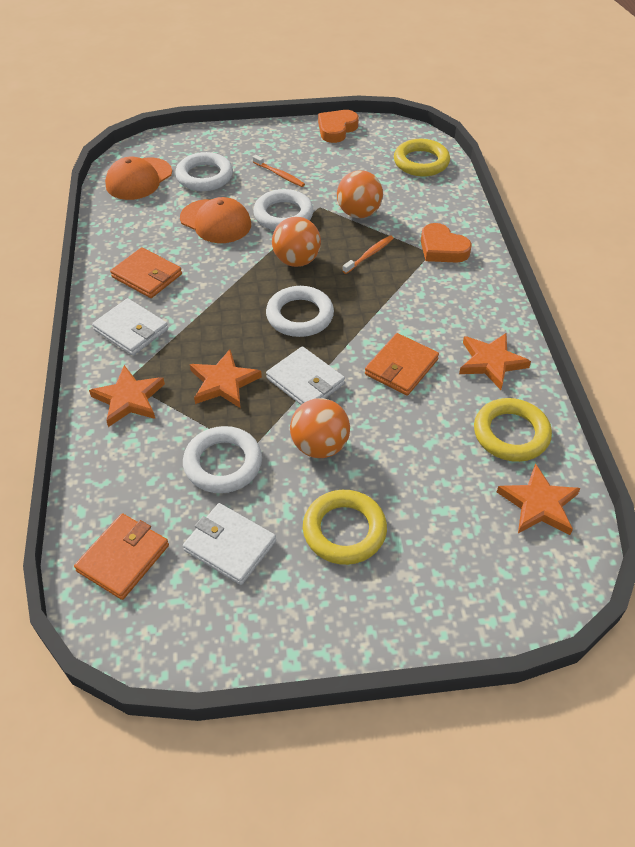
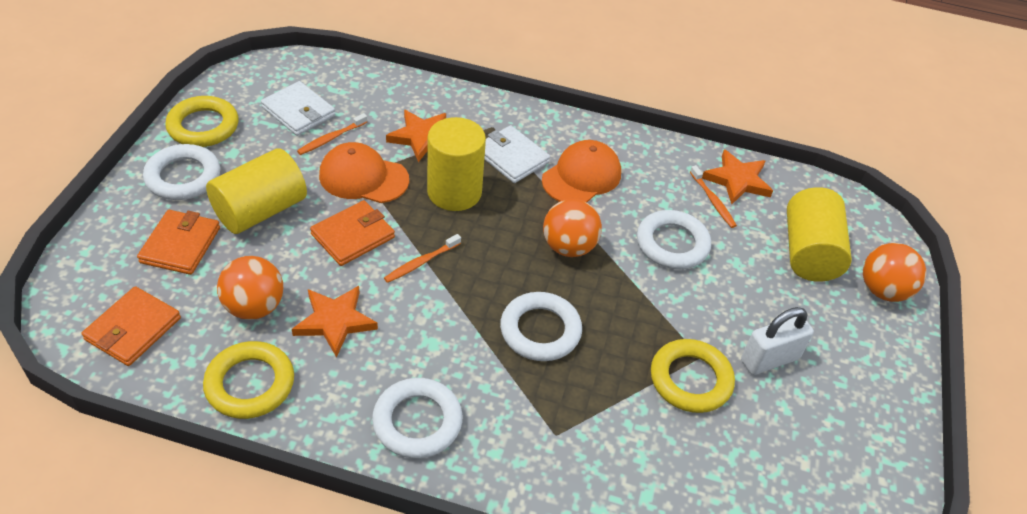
orange heart: [318,110,359,143] [421,223,472,263] = 2 -> none = 0
orange star: [89,365,165,427] [190,349,262,408] [459,333,531,390] [497,463,581,535] = 4 -> [292,286,378,358] [386,110,446,162] [702,149,773,204] = 3
orange toothbrush: [253,155,305,187] [343,235,394,274] = 2 -> [297,113,367,155] [384,234,461,283] [690,165,737,228] = 3
white padlock: none = 0 -> [741,307,814,375] = 1
white wallet: [92,298,168,356] [183,503,276,585] [266,346,345,405] = 3 -> [261,81,335,136] [484,125,550,183] = 2
yellow cylinder: none = 0 -> [206,148,307,234] [427,117,486,211] [787,187,852,282] = 3

